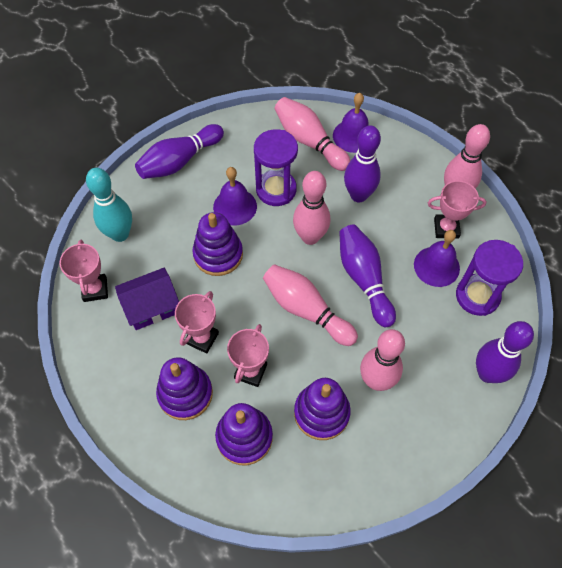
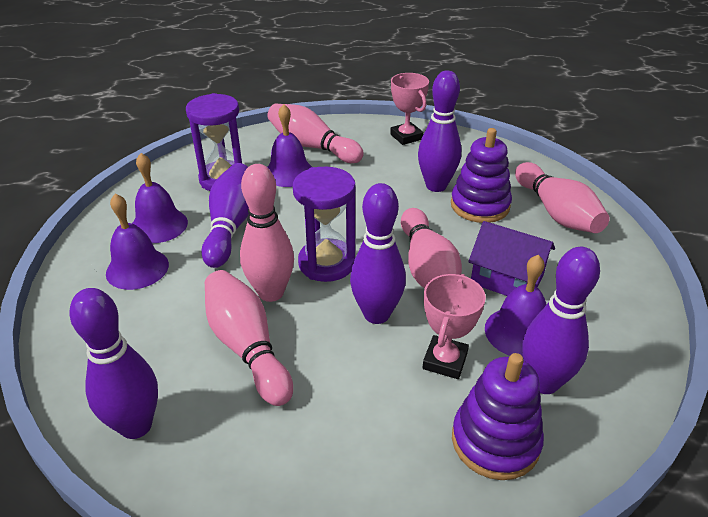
pink trophy: [59,240,108,302] [175,291,219,354] [227,324,269,387] [428,181,486,239] = 4 -> [390,73,429,145] [422,274,486,379] = 2
purple bell: [213,167,257,225] [333,93,369,153] [414,230,460,287] = 3 -> [106,193,169,290] [132,153,188,243] [267,104,312,187] [485,255,547,357] = 4
purple bowling pin: [135,124,224,179] [339,224,396,327] [344,125,381,202] [476,321,534,383] = 4 -> [69,288,158,439] [201,163,249,268] [350,183,406,324] [418,70,461,192] [522,247,600,394] = 5
purple stacking toy: [156,357,213,420] [192,212,243,276] [215,403,273,465] [294,378,351,440] = 4 -> [451,128,512,223] [452,353,544,480] = 2
turquoise bowling pin: [86,168,132,242] = 1 -> none = 0

